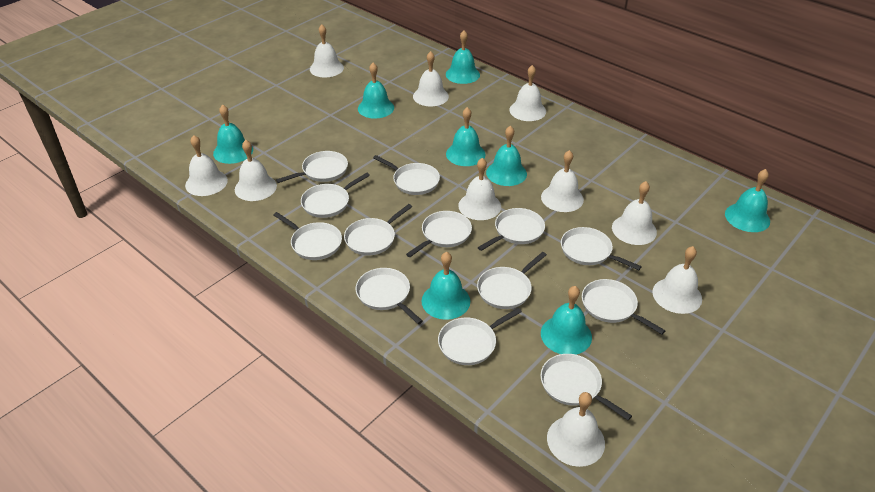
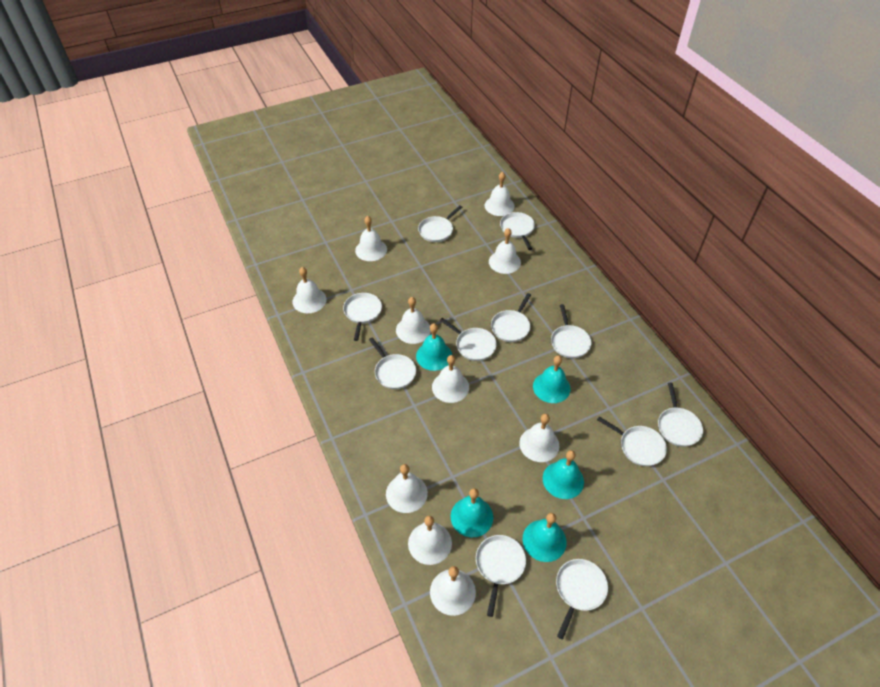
turquoise bell: [213,104,253,164] [358,63,394,119] [422,252,470,320] [446,31,480,84] [446,107,486,166] [486,126,527,186] [541,286,592,355] [725,169,770,232] = 8 -> [416,323,452,371] [451,488,493,537] [523,513,566,562] [533,355,571,403] [543,450,584,499] = 5
white pan: [273,212,342,260] [276,151,348,183] [301,173,370,218] [344,204,412,256] [356,268,423,324] [373,155,440,195] [406,211,472,257] [438,308,522,365] [477,252,547,309] [478,208,545,251] [540,354,632,421] [561,227,642,270] [582,279,665,334] = 13 -> [343,293,382,341] [369,337,416,389] [418,205,462,242] [440,318,497,361] [476,535,526,617] [491,293,531,342] [500,212,535,250] [551,304,591,358] [556,559,608,639] [597,416,667,466] [658,383,703,447] = 11

